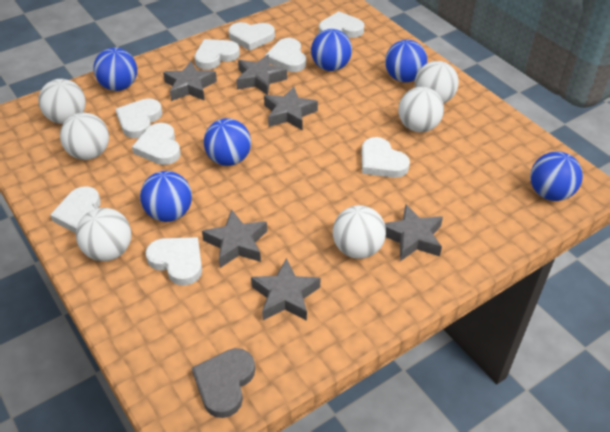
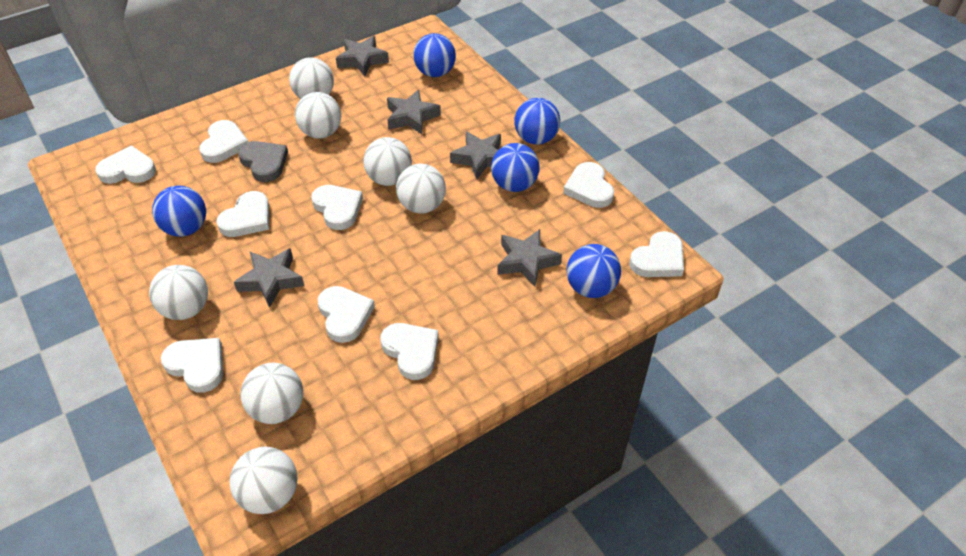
blue ball: [93,48,137,91] [140,171,192,222] [204,118,251,166] [311,29,352,71] [385,40,427,82] [530,151,583,201] = 6 -> [152,186,206,237] [413,33,456,77] [491,143,540,192] [514,98,560,145] [566,244,621,298] = 5
grey star: [163,61,217,101] [202,209,267,268] [236,55,287,95] [251,258,320,321] [264,87,318,130] [385,204,443,261] = 6 -> [234,248,304,308] [336,36,389,76] [387,90,441,134] [450,131,501,179] [497,229,562,287] = 5
white ball: [39,79,86,124] [60,113,109,160] [76,208,131,261] [333,205,386,259] [399,87,444,132] [415,61,459,103] = 6 -> [149,265,208,320] [229,446,297,514] [241,363,303,424] [289,57,334,99] [295,92,341,139] [363,137,412,186] [396,164,446,214] = 7

